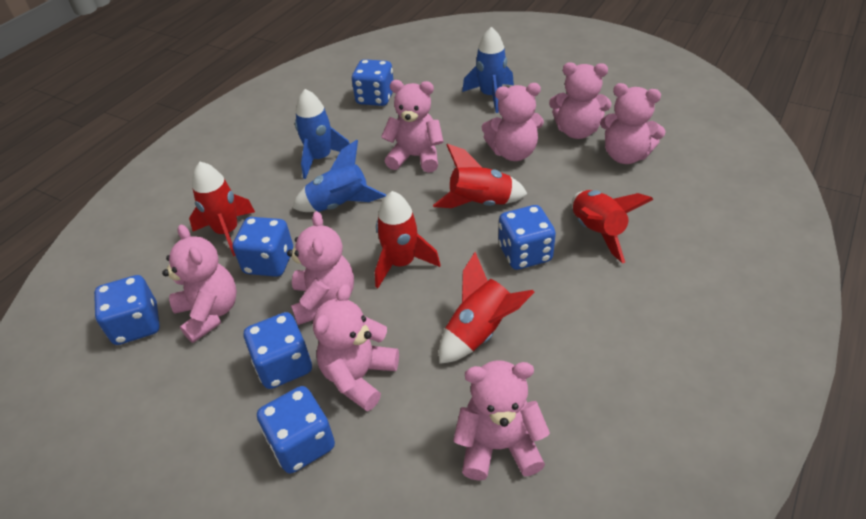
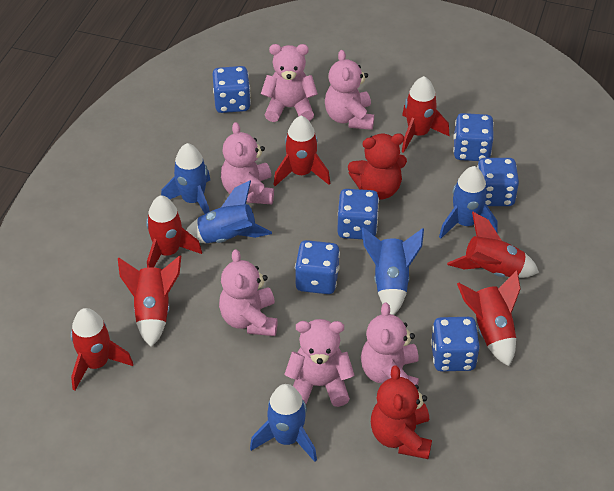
blue rocket: [292,140,386,212] [295,89,350,179] [462,27,514,113] = 3 -> [161,143,210,214] [186,180,272,243] [250,384,317,462] [362,227,424,315] [439,166,498,238] = 5
pink teddy bear: [162,225,237,343] [287,211,354,325] [313,284,399,411] [381,80,444,173] [453,360,550,481] [482,83,544,161] [549,62,611,139] [600,83,666,164] = 8 -> [219,249,278,336] [221,122,274,204] [261,44,318,122] [284,319,355,407] [325,50,374,130] [361,303,419,385] = 6
red rocket: [189,162,255,256] [375,191,440,288] [433,144,527,208] [439,252,534,364] [572,190,654,263] = 5 -> [70,308,133,391] [118,255,181,347] [146,195,202,268] [274,116,330,186] [402,76,449,153] [447,212,539,278] [457,270,521,366] = 7
red teddy bear: none = 0 -> [348,133,407,200] [371,365,432,459] = 2

